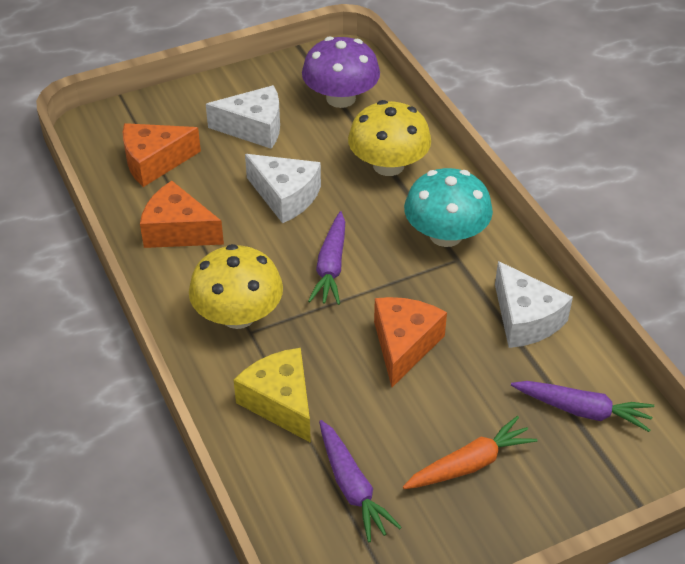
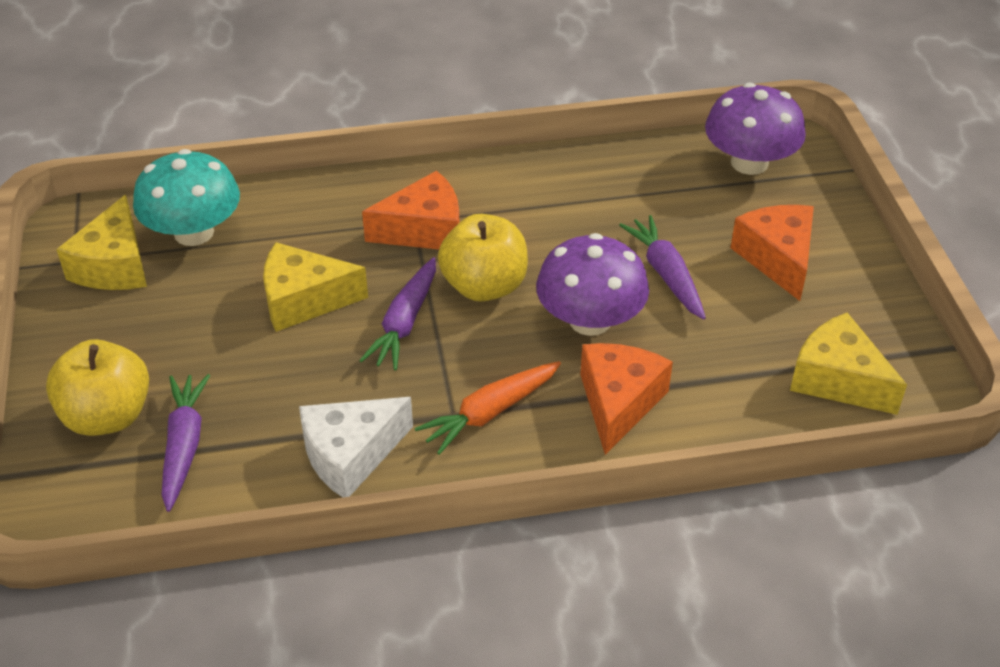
purple mushroom: [302,36,380,108] = 1 -> [536,233,649,336] [705,83,806,175] = 2
white cheese: [206,85,280,149] [245,154,321,223] [495,261,573,348] = 3 -> [299,397,413,497] = 1
yellow apple: none = 0 -> [46,339,149,436] [438,214,528,302] = 2
yellow cheese: [234,348,311,443] = 1 -> [56,195,147,290] [263,242,368,332] [790,313,907,415] = 3
yellow mushroom: [189,244,283,329] [348,100,431,176] = 2 -> none = 0

